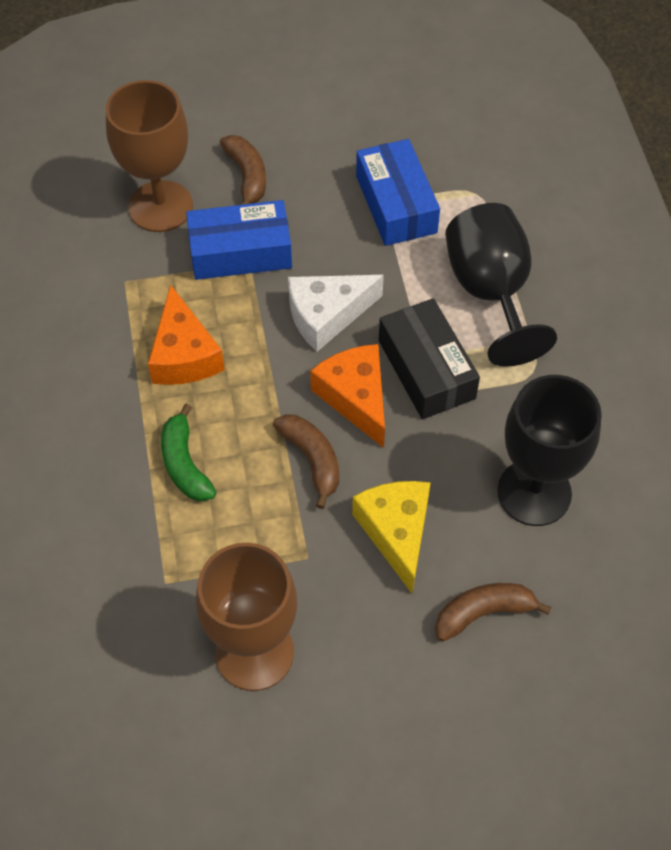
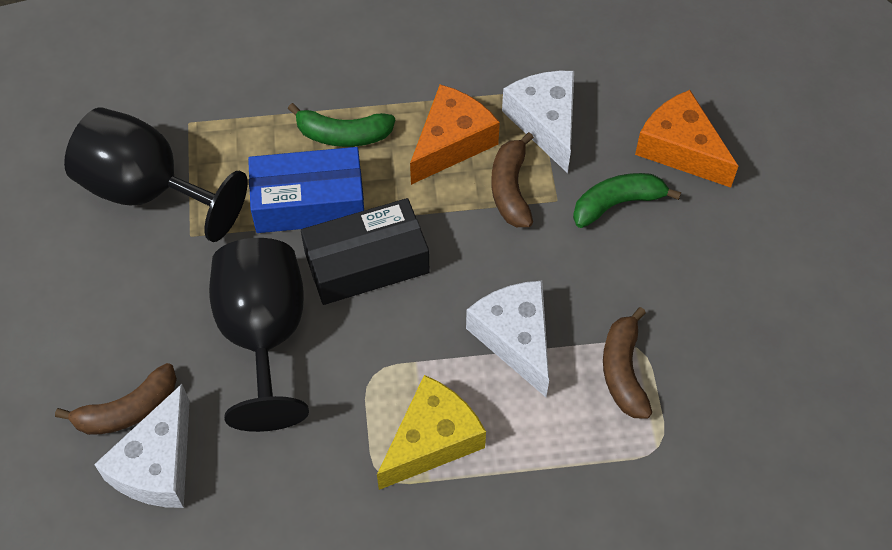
blue box: [186,200,292,280] [356,139,440,246] = 2 -> [248,147,364,233] = 1
brown goblet: [106,80,193,232] [196,543,297,691] = 2 -> none = 0
green banana: [161,404,216,502] = 1 -> [288,103,395,147] [573,173,681,228] = 2
white cheese: [288,275,384,351] = 1 -> [94,384,190,508] [466,281,549,397] [502,71,574,173] = 3

